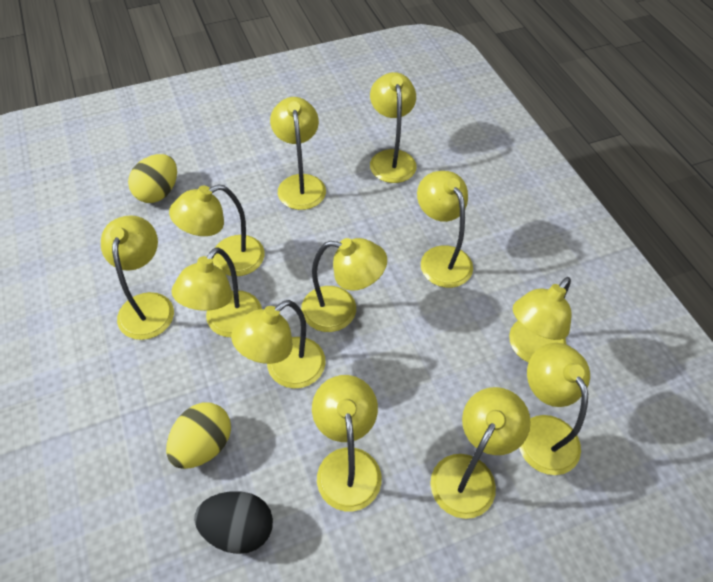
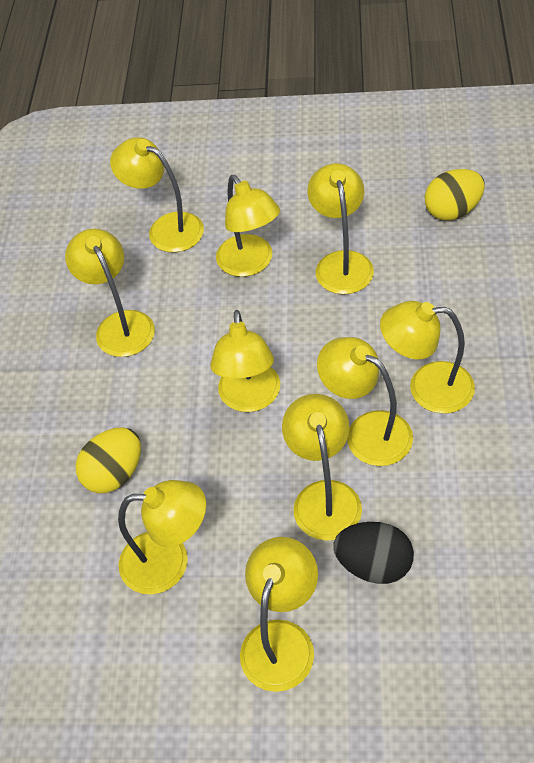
yellow lamp: [101,215,174,340] [169,184,265,276] [172,247,262,337] [231,300,326,389] [270,97,326,210] [301,238,387,332] [312,375,382,511] [370,72,417,183] [417,171,473,288] [430,387,531,519] [509,277,572,363] [519,343,590,475] = 12 -> [65,229,155,357] [110,137,204,252] [118,480,206,594] [210,310,280,412] [216,175,280,277] [240,537,318,692] [282,394,362,541] [307,163,374,294] [317,337,413,466] [380,301,475,414] = 10

